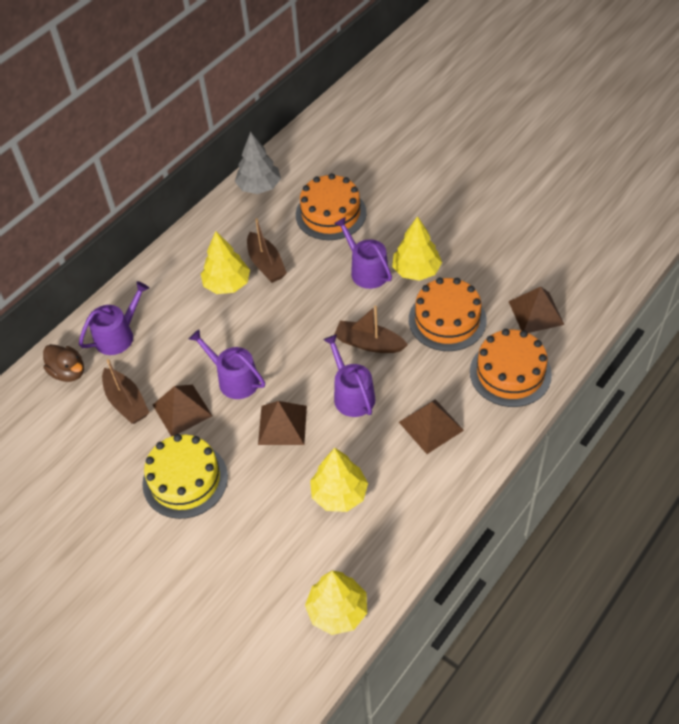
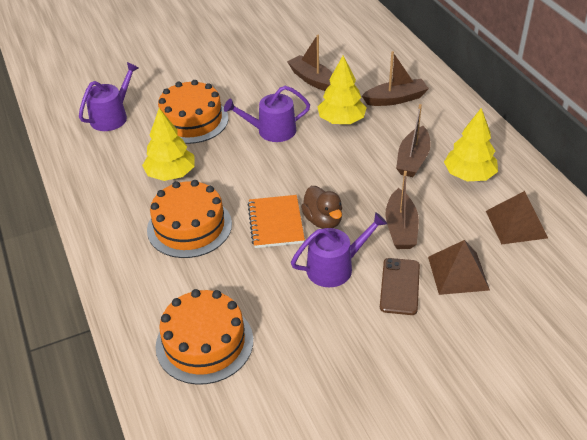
brown boat: [102,359,150,424] [247,218,287,283] [334,306,408,353] = 3 -> [287,35,333,91] [362,51,429,106] [385,171,419,249] [396,104,431,177] = 4
brown phone: none = 0 -> [380,258,420,315] = 1
brown pyramid: [153,385,212,437] [258,401,307,445] [399,399,464,454] [508,287,564,333] = 4 -> [428,240,490,295] [486,191,548,244] = 2
grey tree: [235,132,281,194] = 1 -> none = 0
orange notebook: none = 0 -> [248,195,305,248] = 1
purple watering can: [79,281,149,355] [189,329,265,399] [323,334,375,417] [334,217,392,289] = 4 -> [79,62,139,131] [224,86,310,142] [291,212,387,287] = 3
yellow cake: [142,434,228,519] = 1 -> none = 0
yellow tree: [201,231,250,294] [305,571,367,635] [310,448,368,512] [392,216,442,281] = 4 -> [142,108,195,181] [318,56,367,124] [444,108,498,181] = 3

